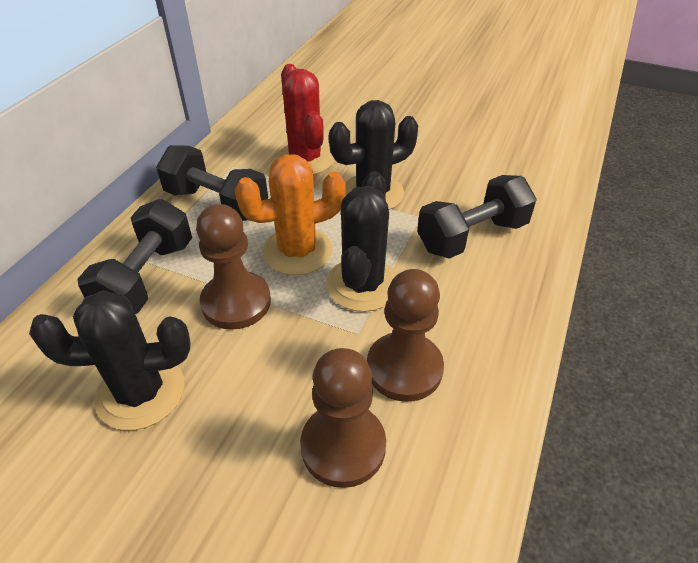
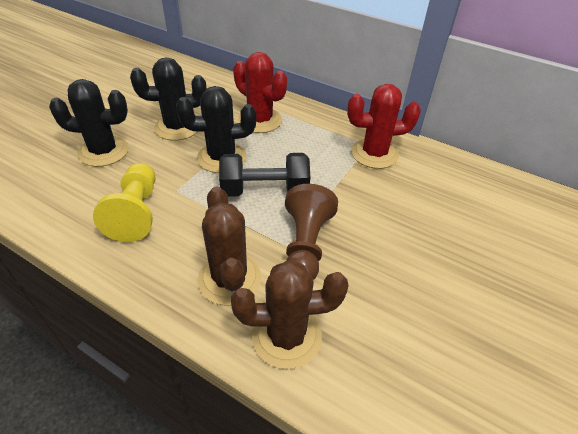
black dumbbell: [77,199,192,314] [156,145,268,221] [417,175,537,259] = 3 -> [219,153,310,197] = 1
brown cactus: none = 0 -> [198,186,262,306] [231,260,349,369] = 2
brown pawn: [196,204,271,330] [300,348,386,488] [367,269,444,402] = 3 -> [285,184,338,280] = 1
orange cactus: [235,154,346,275] = 1 -> none = 0
red cactus: [276,64,334,175] = 1 -> [233,52,287,133] [347,84,421,169] = 2
yellow pawn: none = 0 -> [93,163,156,242] = 1

